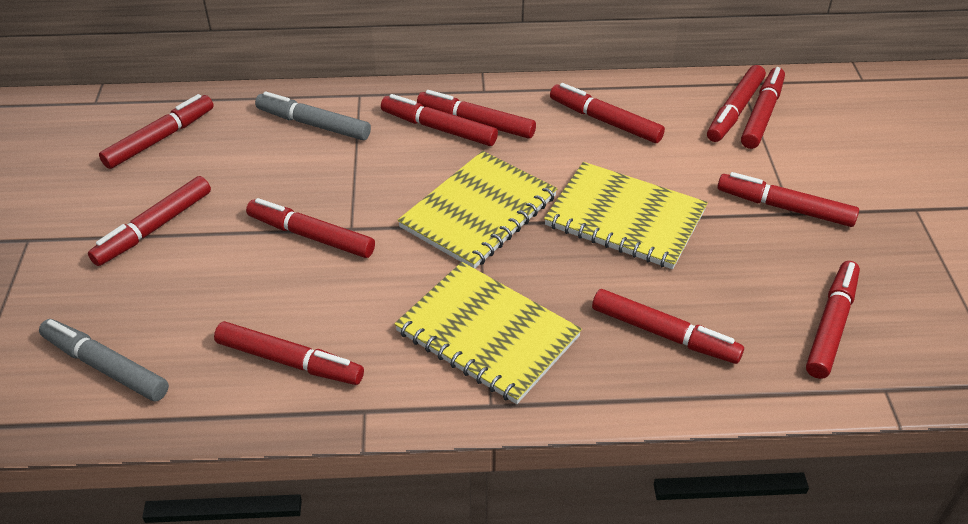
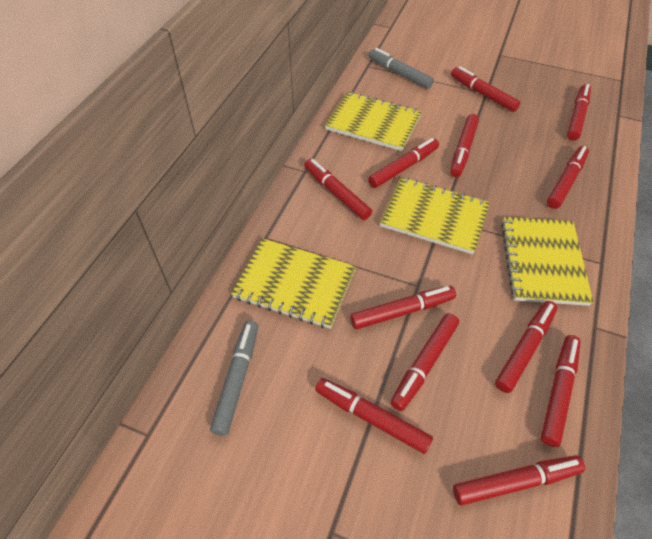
yellow notebook: [394,262,582,404] [397,151,557,269] [544,162,708,269] = 3 -> [231,238,356,329] [325,92,422,151] [380,177,490,254] [501,217,594,306] = 4

